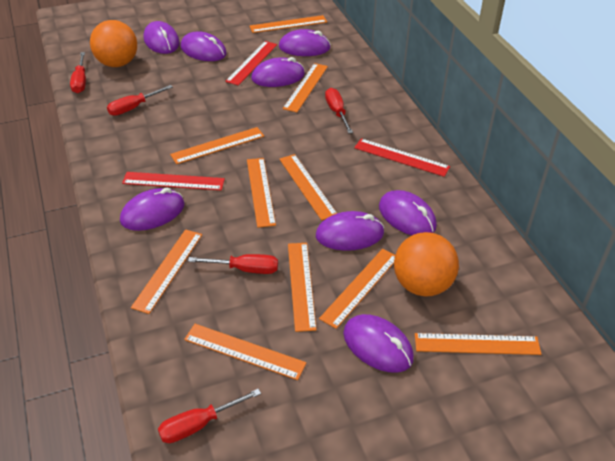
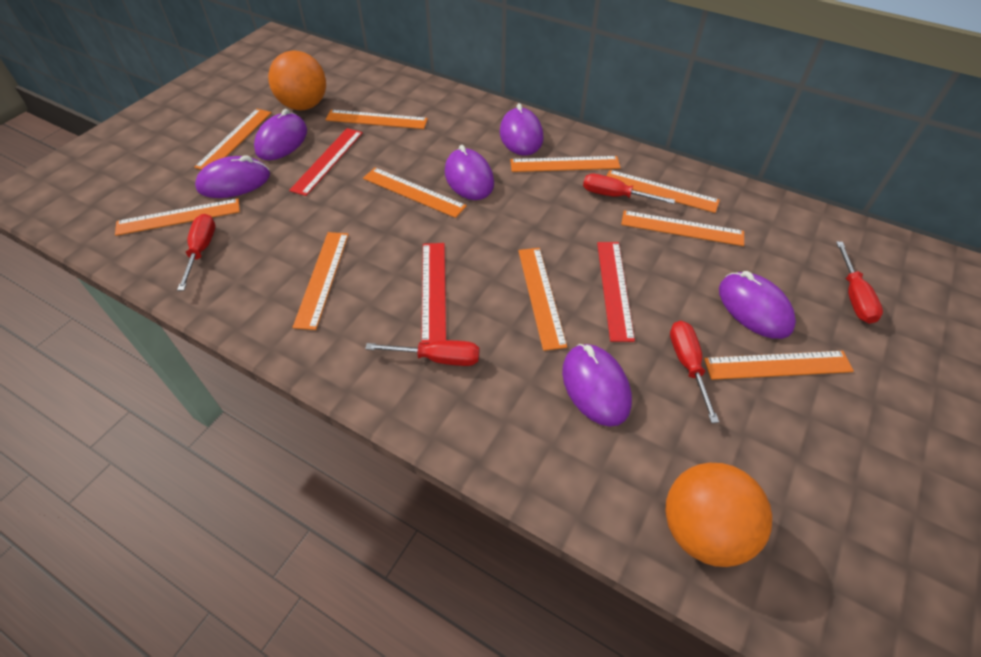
purple mouse: [120,187,185,231] [144,21,180,54] [180,31,227,61] [251,57,305,87] [279,29,331,56] [316,211,384,251] [343,314,414,373] [379,190,437,235] = 8 -> [195,156,270,198] [254,109,307,160] [445,145,494,200] [500,103,544,156] [562,344,632,427] [719,271,796,339] = 6

